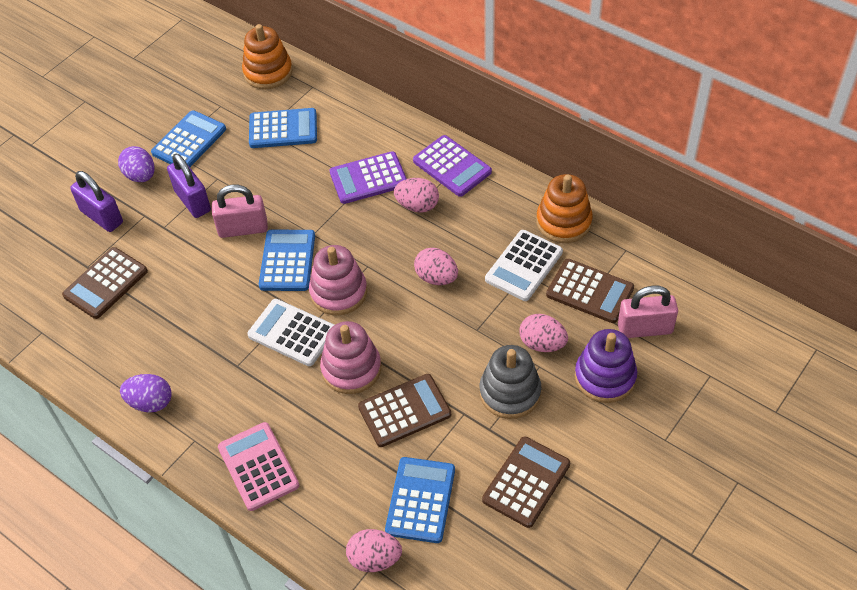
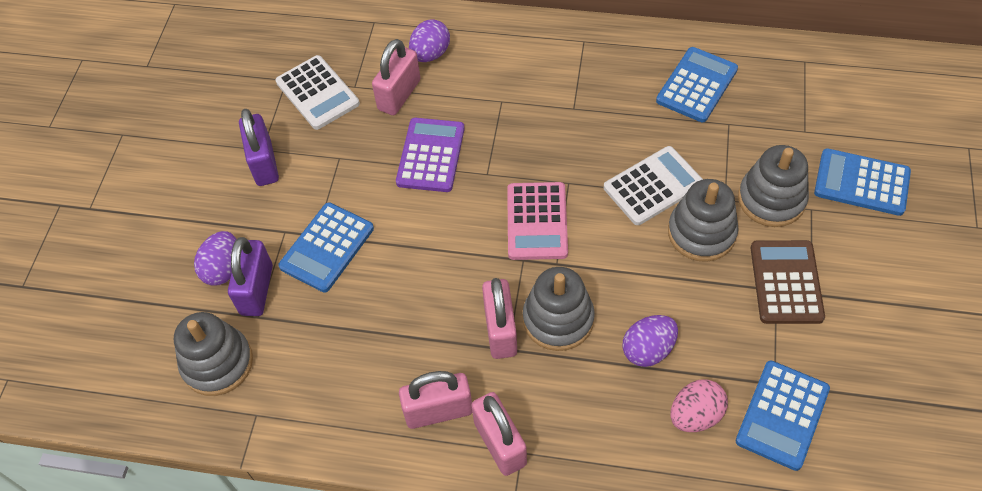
brown calculator: [62,247,148,319] [358,374,451,447] [482,436,570,528] [546,259,634,323] = 4 -> [751,240,825,324] = 1
grey stacking toy: [479,345,542,419] = 1 -> [174,312,253,396] [523,267,595,351] [668,179,739,262] [738,145,809,227] = 4
orange stacking toy: [242,24,293,89] [536,174,593,243] = 2 -> none = 0
pink egg: [346,529,402,572] [394,178,439,212] [414,248,458,285] [519,314,568,352] = 4 -> [670,379,728,432] = 1
pink padlock: [212,185,268,238] [618,285,678,338] = 2 -> [372,39,421,115] [399,371,472,429] [471,392,527,476] [482,278,517,359] = 4
pink stacking toy: [309,245,367,315] [320,321,381,394] = 2 -> none = 0
purple calculator: [330,151,407,204] [413,135,492,197] = 2 -> [396,118,465,192] = 1
purple egg: [118,146,155,182] [120,374,172,413] = 2 -> [194,231,236,285] [409,19,450,62] [622,315,678,367] = 3
purple stacking toy: [575,329,637,403] = 1 -> none = 0

